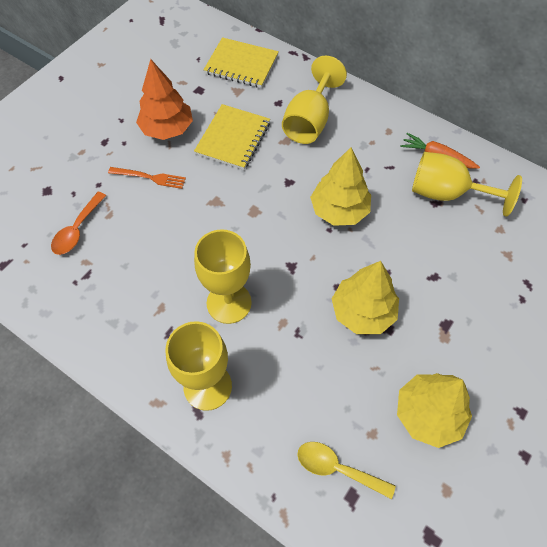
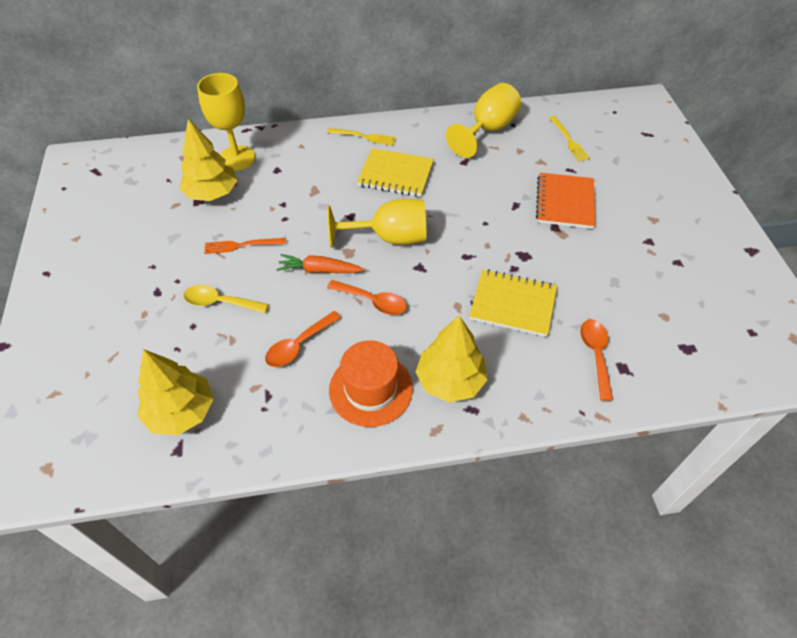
orange hat: none = 0 -> [329,340,413,427] = 1
orange notebook: none = 0 -> [536,173,596,229] = 1
orange spoon: [51,192,107,255] = 1 -> [265,311,341,367] [327,280,407,315] [580,319,613,401] = 3
orange tree: [136,59,193,140] = 1 -> none = 0
yellow fork: none = 0 -> [327,128,396,146] [549,116,590,162] = 2
yellow goblet: [166,321,232,411] [194,229,252,324] [282,56,347,144] [412,152,522,217] = 4 -> [197,73,255,171] [327,199,426,247] [446,83,521,158] = 3

